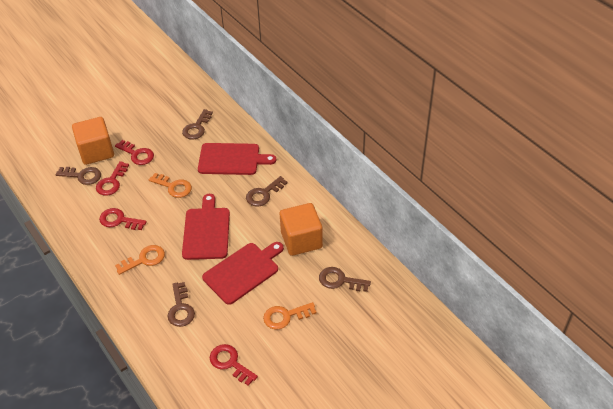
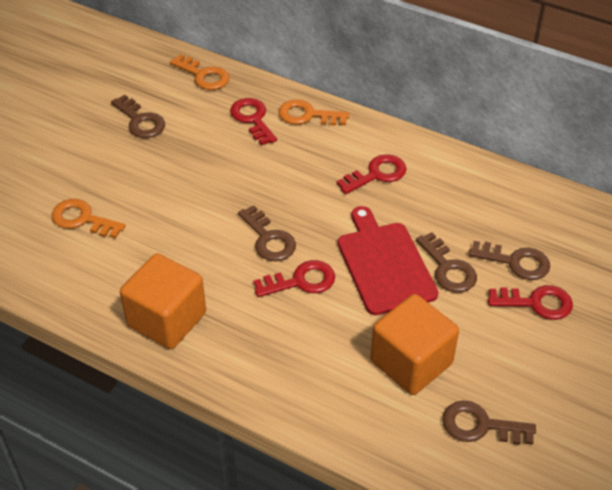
red cutting board: [182,194,230,260] [198,143,276,175] [202,242,284,305] = 3 -> [338,206,439,315] = 1

